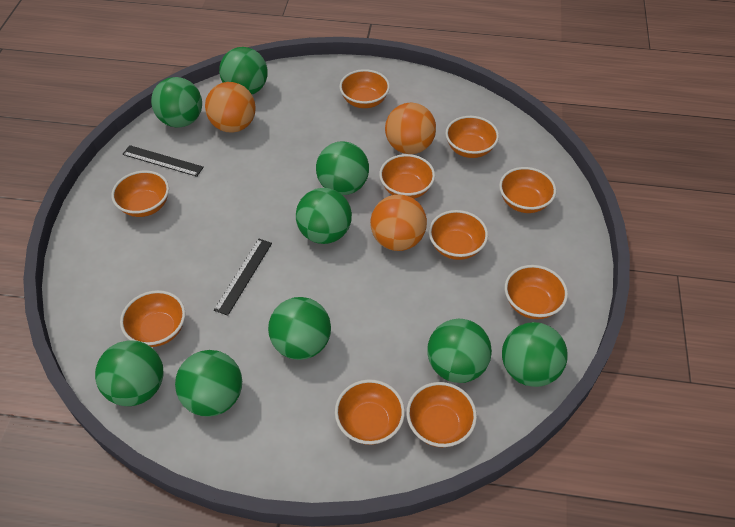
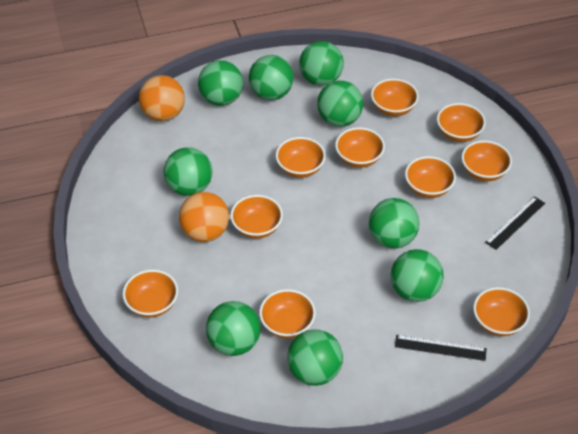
orange ball: [205,82,256,133] [370,195,427,251] [385,102,436,154] = 3 -> [139,75,185,121] [179,192,229,242] = 2

